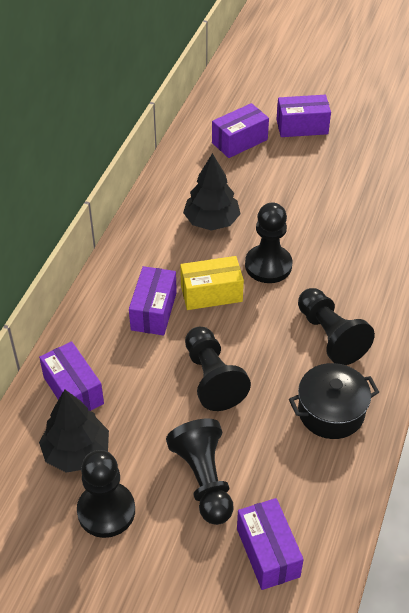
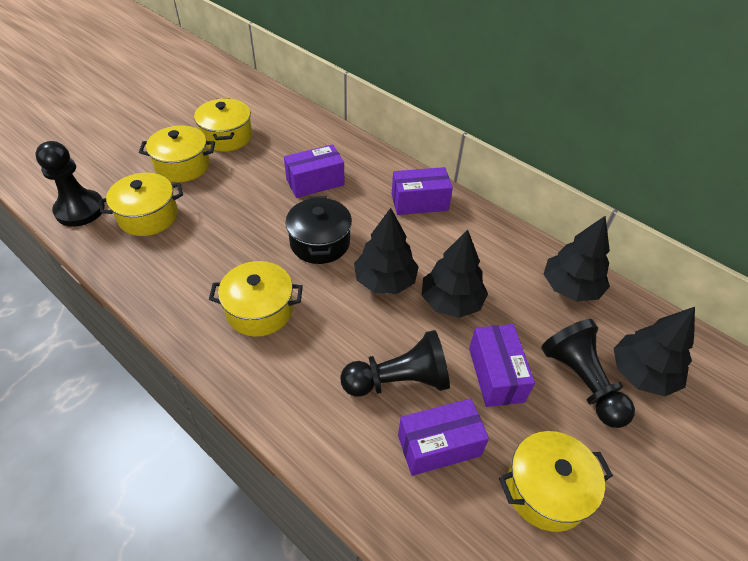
black pawn: [77,450,135,538] [166,418,234,525] [185,327,251,411] [245,203,292,283] [298,288,375,365] = 5 -> [35,141,105,227] [340,330,450,397] [541,319,635,428] = 3
black tree: [39,389,109,473] [183,153,241,230] = 2 -> [354,208,419,294] [422,230,488,318] [544,216,610,302] [614,307,695,396] = 4
purple box: [39,341,104,411] [129,266,177,336] [212,103,269,158] [237,498,304,590] [277,95,331,137] = 5 -> [284,144,344,198] [392,167,453,215] [398,398,489,476] [469,324,535,407] = 4
yellow box: [180,256,244,310] = 1 -> none = 0
yellow pot: none = 0 -> [99,173,183,236] [139,125,215,182] [194,98,252,151] [209,261,303,337] [499,431,613,532] = 5

